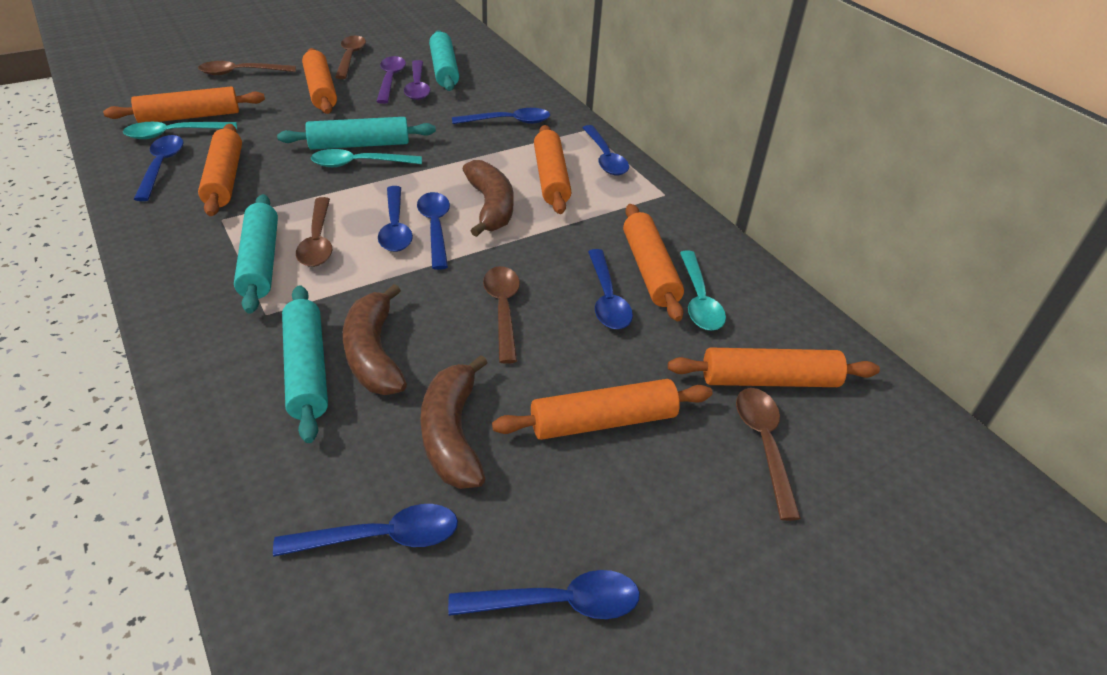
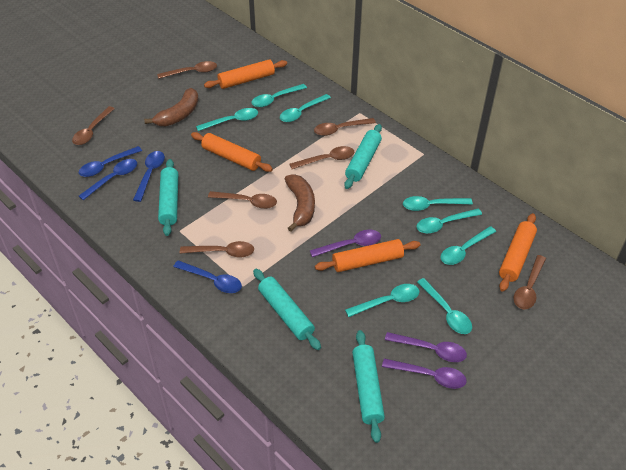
blue spoon: [134,135,184,201] [273,504,458,557] [378,186,413,252] [417,192,450,270] [448,570,640,619] [452,108,550,124] [582,125,629,175] [588,249,633,329] = 8 -> [79,146,142,177] [79,159,137,200] [133,151,165,202] [173,260,242,293] = 4
brown banana: [343,284,407,395] [420,355,487,489] [462,160,514,237] = 3 -> [144,88,199,126] [285,174,315,232] = 2
brown spoon: [198,61,296,75] [296,197,332,267] [335,36,366,79] [483,266,520,364] [736,388,801,521] = 5 -> [72,106,115,145] [157,61,217,79] [180,241,254,258] [208,191,277,209] [290,146,354,169] [314,118,376,136] [514,255,546,309] = 7
orange rolling pin: [103,86,265,123] [198,124,242,216] [302,48,337,114] [492,379,712,440] [534,125,571,214] [623,204,684,321] [668,347,880,387] = 7 -> [191,132,273,172] [204,59,287,89] [315,239,420,272] [499,213,537,292] = 4
purple spoon: [376,56,406,104] [404,60,430,100] = 2 -> [310,230,381,257] [382,358,466,389] [385,332,467,362] = 3
turquoise spoon: [123,122,237,139] [311,149,422,167] [680,251,726,331] = 3 -> [196,108,258,131] [251,84,307,107] [280,94,331,122] [345,284,420,317] [403,196,473,211] [417,209,482,234] [417,278,472,334] [440,226,496,265] = 8

